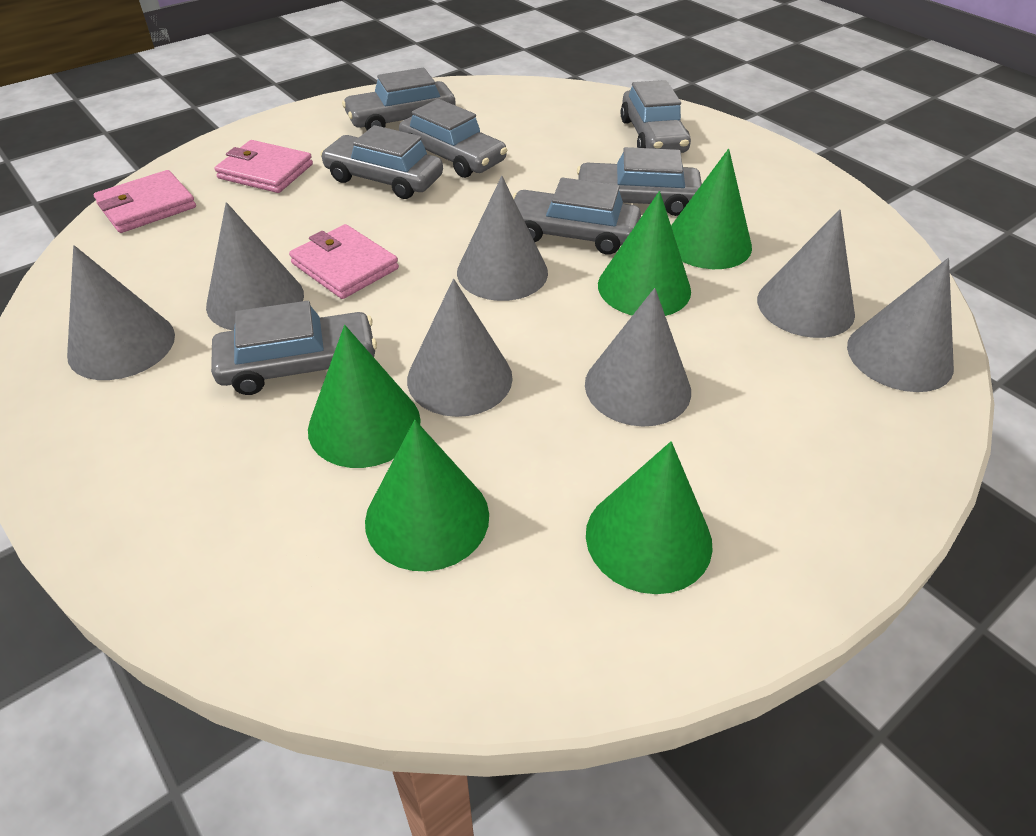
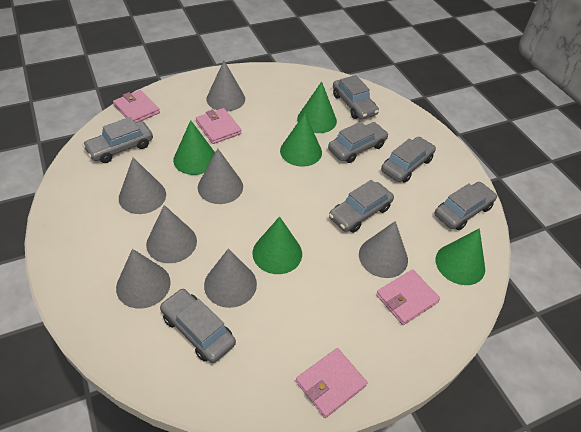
pink wallet: [94,170,196,233] [215,140,313,193] [289,224,399,299] = 3 -> [113,90,160,123] [196,108,241,144] [296,348,367,418] [376,270,440,325] = 4

